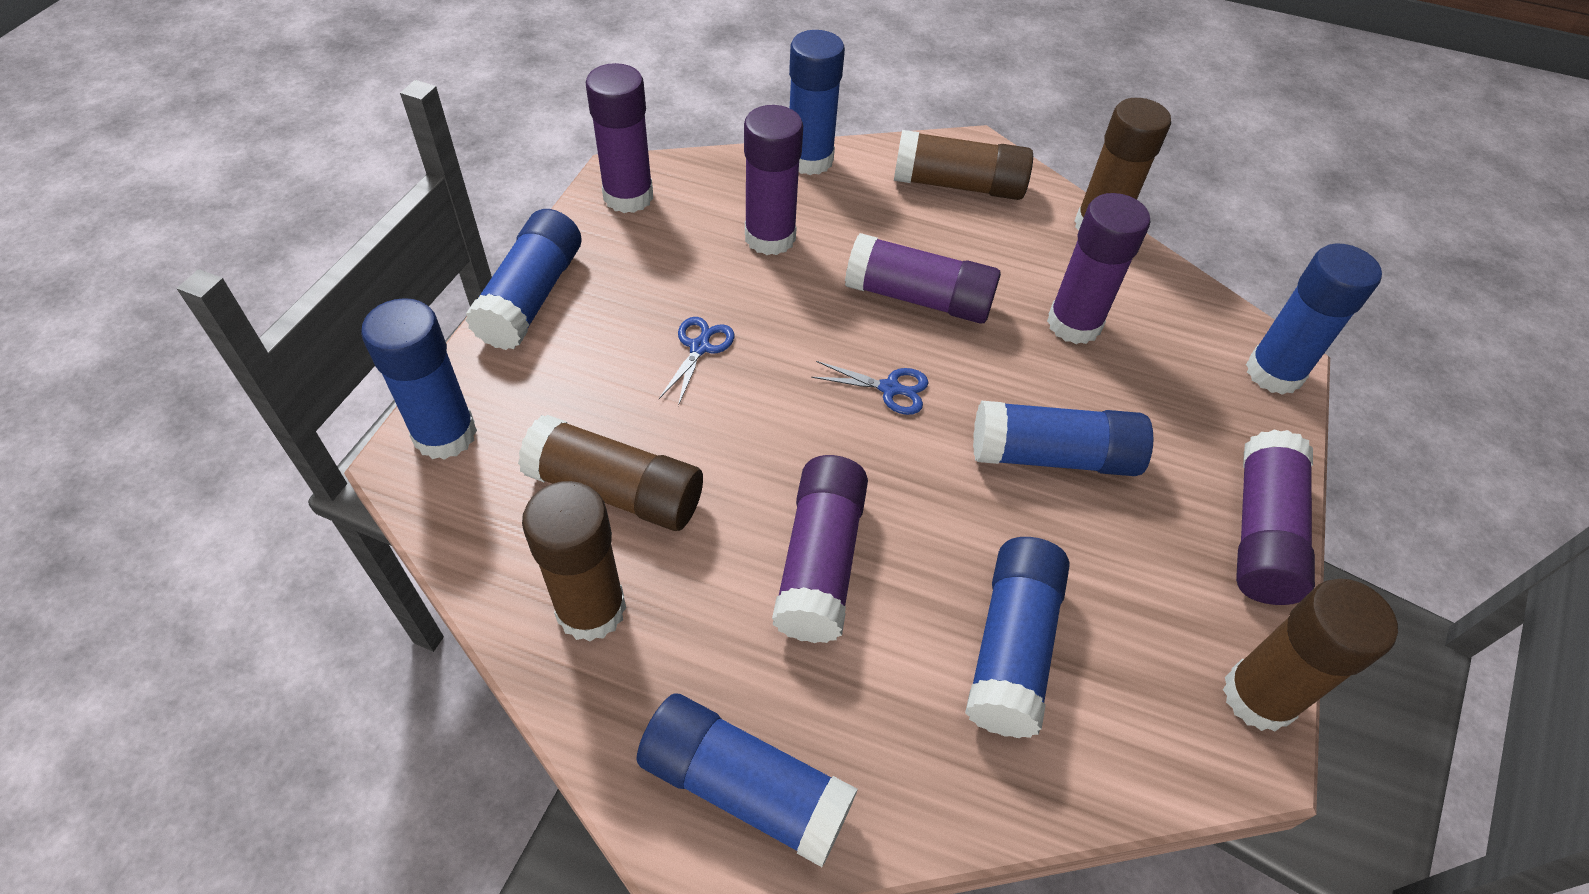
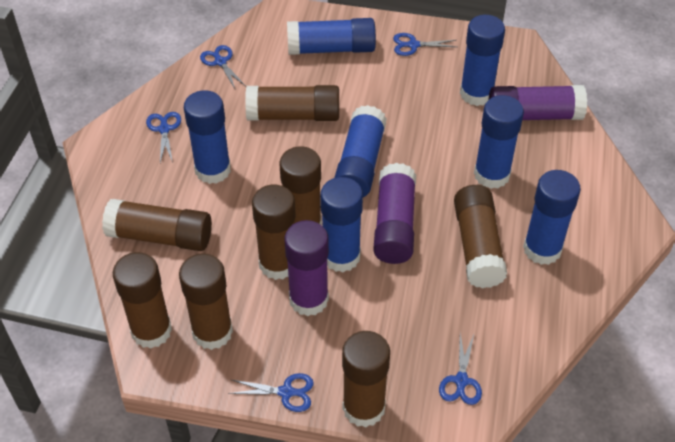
blue scissors: [659,317,734,406] [811,361,929,415] = 2 -> [146,112,181,163] [200,45,245,89] [228,373,314,412] [393,33,457,56] [439,333,482,405] = 5
brown glue stick: [518,415,703,531] [522,481,626,642] [894,130,1033,200] [1075,98,1171,230] [1223,579,1398,731] = 5 -> [102,199,212,251] [113,252,172,349] [179,253,233,350] [245,85,339,121] [252,185,295,280] [280,146,322,225] [342,331,390,428] [454,185,507,288] = 8
purple glue stick: [586,63,653,213] [744,105,803,255] [772,455,868,643] [845,233,1001,324] [1047,193,1150,344] [1236,429,1315,605] = 6 -> [284,220,329,316] [373,163,416,264] [489,85,587,120] = 3

